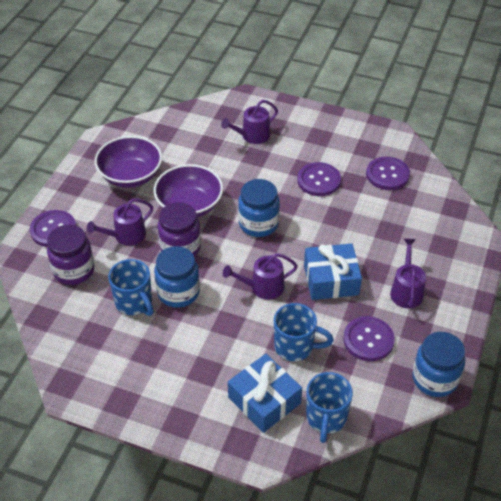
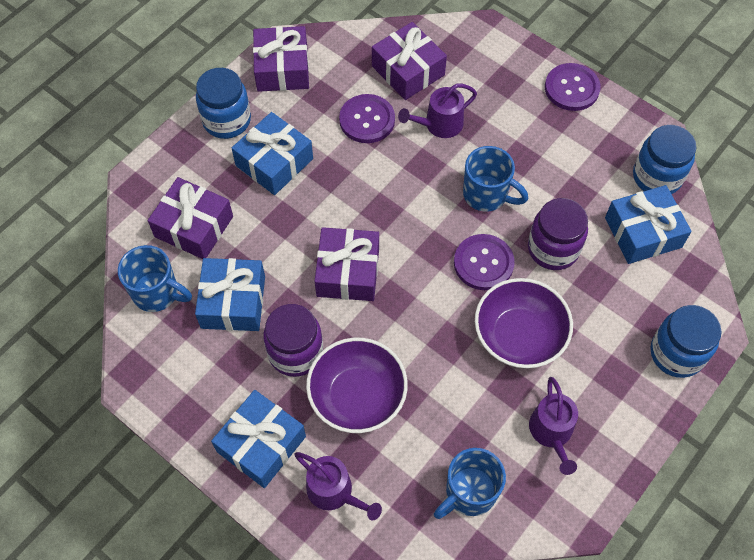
blue gift: [228,354,302,433] [304,243,362,300] = 2 -> [195,258,265,331] [211,390,306,488] [232,112,313,195] [605,185,692,264] = 4
purple button: [30,210,76,247] [297,162,341,196] [343,316,395,361] [366,157,410,190] = 4 -> [339,94,395,143] [454,234,515,290] [545,63,601,111] = 3
purple gift: none = 0 -> [148,177,233,259] [253,26,309,92] [315,227,379,301] [372,22,447,100] = 4
purple watering can: [87,198,153,246] [221,100,278,144] [223,253,298,300] [390,239,426,308] = 4 -> [294,452,382,520] [398,84,477,138] [529,377,578,475] = 3

